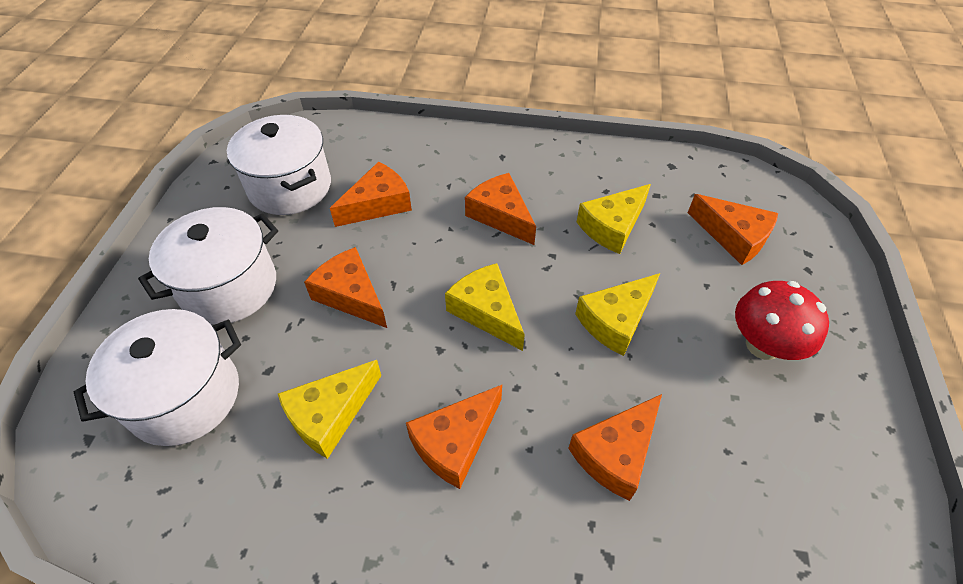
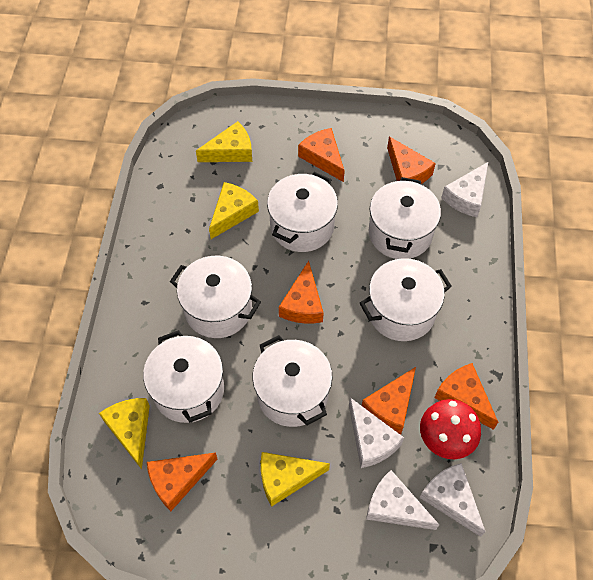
white cheese: none = 0 -> [349,398,404,468] [366,470,439,530] [419,463,486,537] [441,162,488,217] = 4
white pot: [73,309,241,446] [138,207,278,325] [227,115,331,215] = 3 -> [143,330,224,423] [170,256,261,338] [253,335,332,427] [267,172,338,252] [360,258,452,341] [369,177,441,259] = 6

